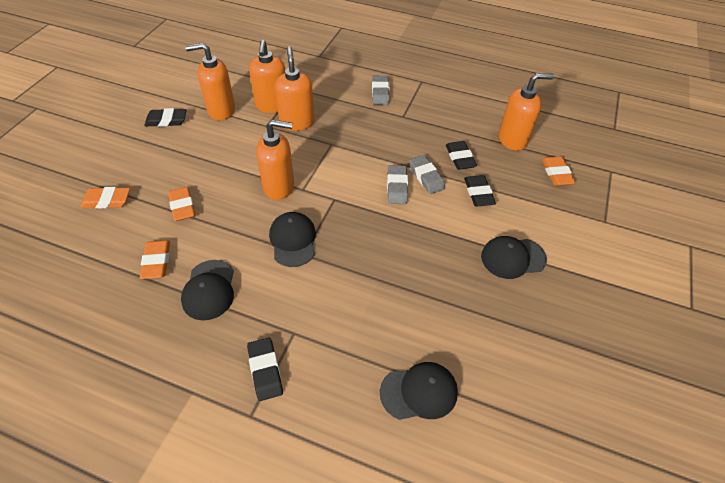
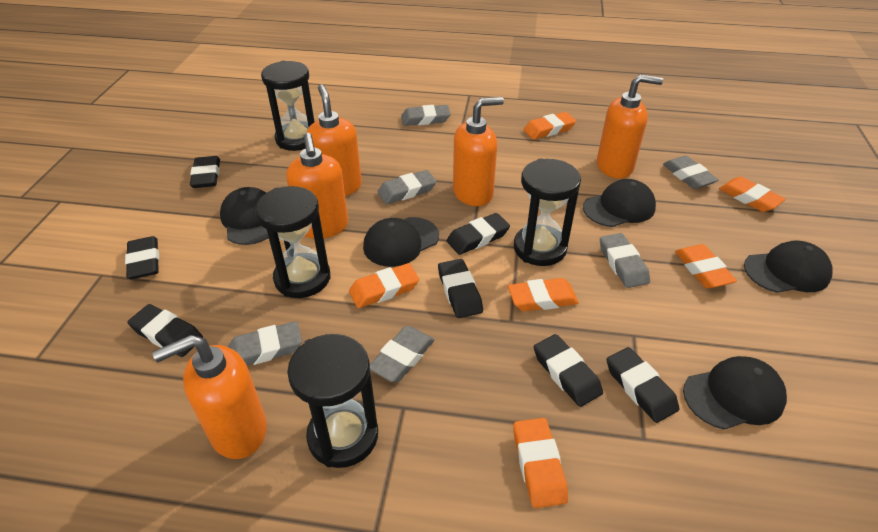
black cap: [181,260,234,321] [269,212,316,267] [380,362,458,420] [481,236,547,279] = 4 -> [220,187,269,245] [363,217,439,267] [583,179,656,227] [683,356,787,430] [744,240,833,293] = 5
black eraser: [144,108,187,127] [247,337,283,401] [446,141,477,170] [464,175,496,207] = 4 -> [125,236,159,280] [128,304,203,357] [190,156,220,188] [438,259,483,318] [447,213,510,255] [534,334,603,407] [607,347,679,423] = 7
black hourglass: none = 0 -> [255,186,330,298] [261,61,315,151] [287,334,378,468] [514,159,581,266] = 4
grey eraser: [372,75,390,105] [387,165,408,204] [409,155,445,194] = 3 -> [228,321,302,365] [370,326,435,382] [378,170,436,204] [401,105,451,126] [600,233,650,288] [663,156,719,189] = 6
orange eraser: [80,187,130,208] [140,240,170,279] [168,187,195,221] [542,156,576,186] = 4 -> [349,263,419,308] [508,278,579,311] [513,418,568,508] [524,112,576,139] [675,244,737,288] [719,177,786,212] = 6

